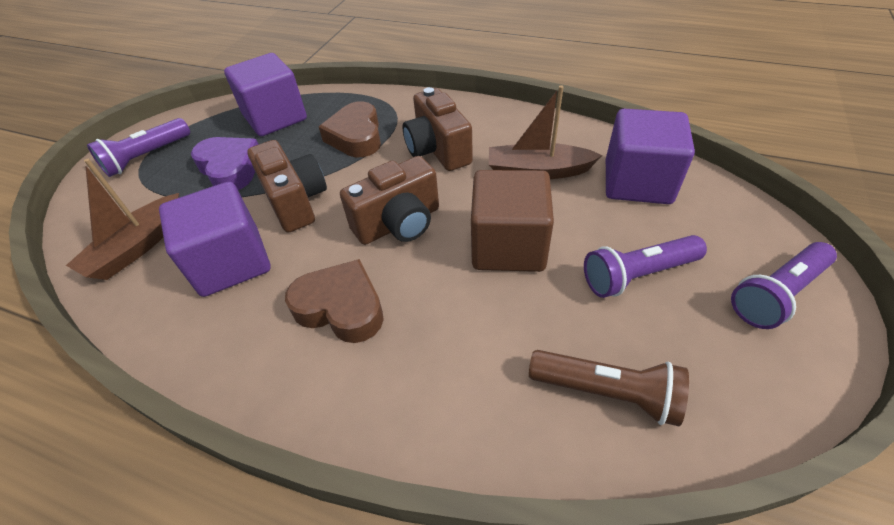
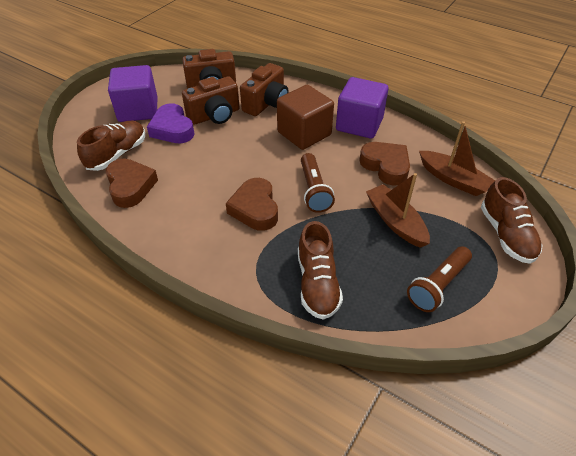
brown flashlight: [529,350,689,426] = 1 -> [301,153,335,213] [407,246,472,312] = 2
brown heart: [285,259,384,343] [319,101,381,157] = 2 -> [106,159,158,208] [226,178,278,231] [359,142,410,186] = 3
brown shoe: none = 0 -> [77,120,145,171] [298,221,343,320] [481,177,543,264] = 3
purple cube: [159,182,271,297] [224,53,307,136] [606,109,695,204] = 3 -> [108,65,157,122] [336,77,388,139] = 2
purple flashlight: [87,118,190,177] [584,235,707,298] [731,242,837,329] = 3 -> none = 0

